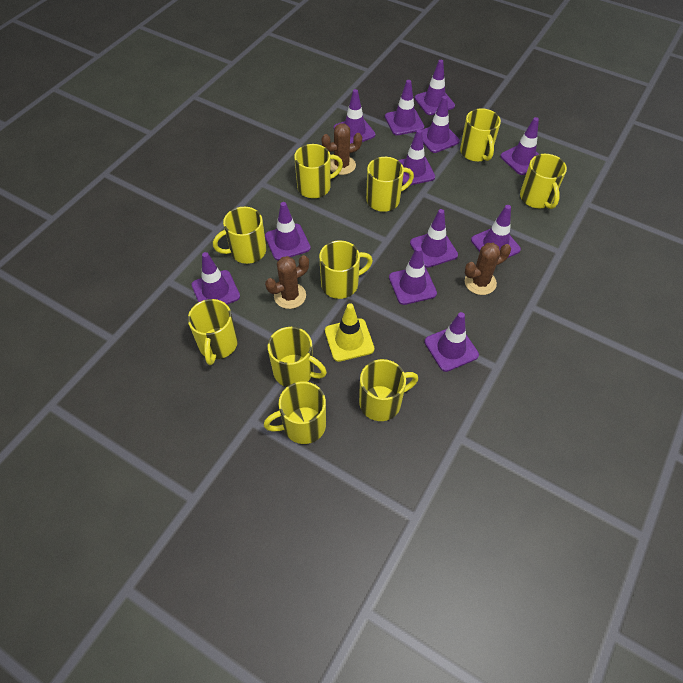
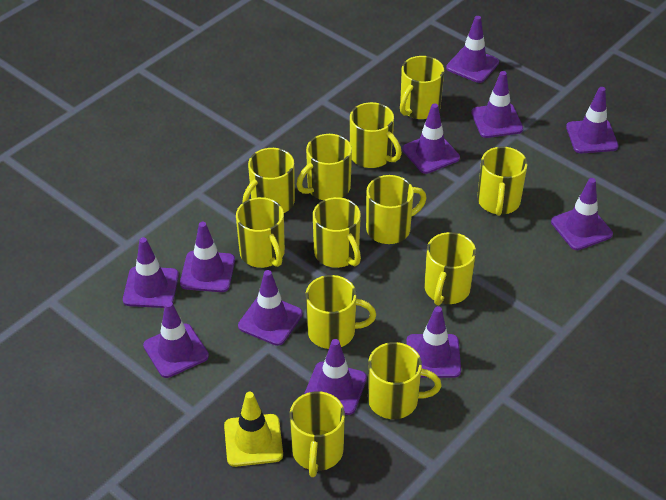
brown cactus: [265,255,309,309] [322,123,362,175] [465,243,511,295] = 3 -> none = 0
purple traffic cone: [191,252,240,304] [265,202,311,261] [334,89,376,144] [385,80,424,135] [389,247,437,305] [398,129,435,185] [410,209,458,268] [415,60,455,115] [422,96,460,153] [424,312,479,372] [471,205,521,258] [500,117,539,175] = 12 -> [123,237,179,308] [143,301,209,378] [180,222,235,292] [238,270,303,346] [304,339,367,415] [402,103,460,174] [406,306,461,378] [446,16,499,83] [471,71,523,138] [551,178,613,250] [566,87,618,154] = 11
yellow mug: [188,299,238,365] [213,207,266,264] [264,381,326,444] [268,327,327,387] [294,144,343,198] [319,241,373,299] [359,359,418,421] [366,157,414,212] [460,108,501,162] [520,154,567,209] = 10 -> [236,197,285,268] [242,148,295,213] [290,391,345,477] [297,134,352,200] [306,275,376,349] [313,197,361,268] [350,102,402,168] [366,175,426,244] [368,342,442,419] [400,56,444,119] [424,232,476,306] [477,147,528,216] = 12

